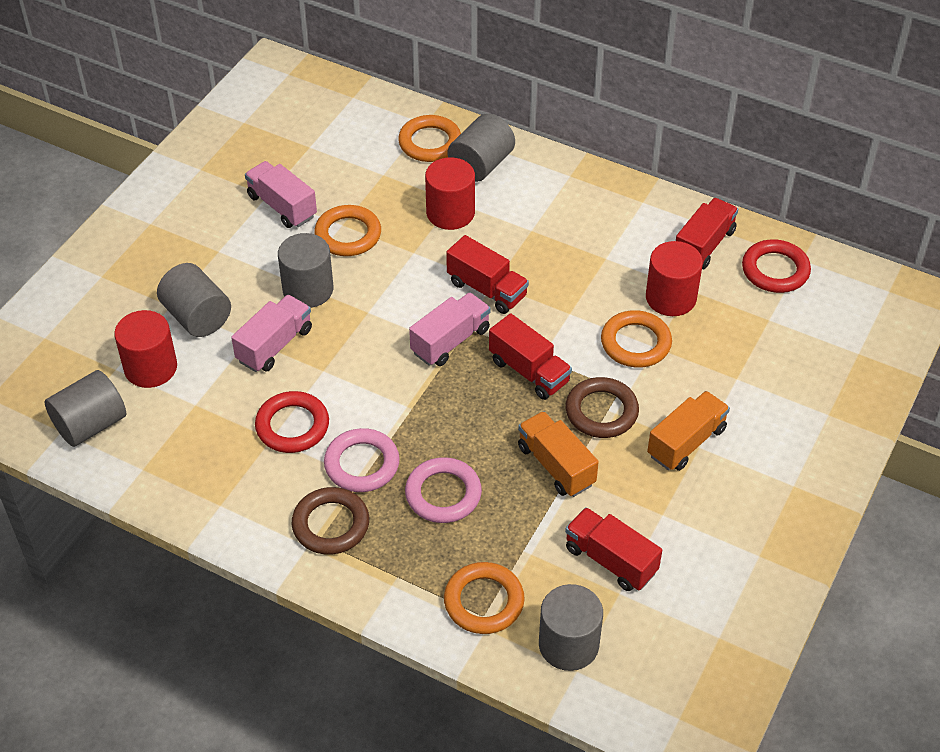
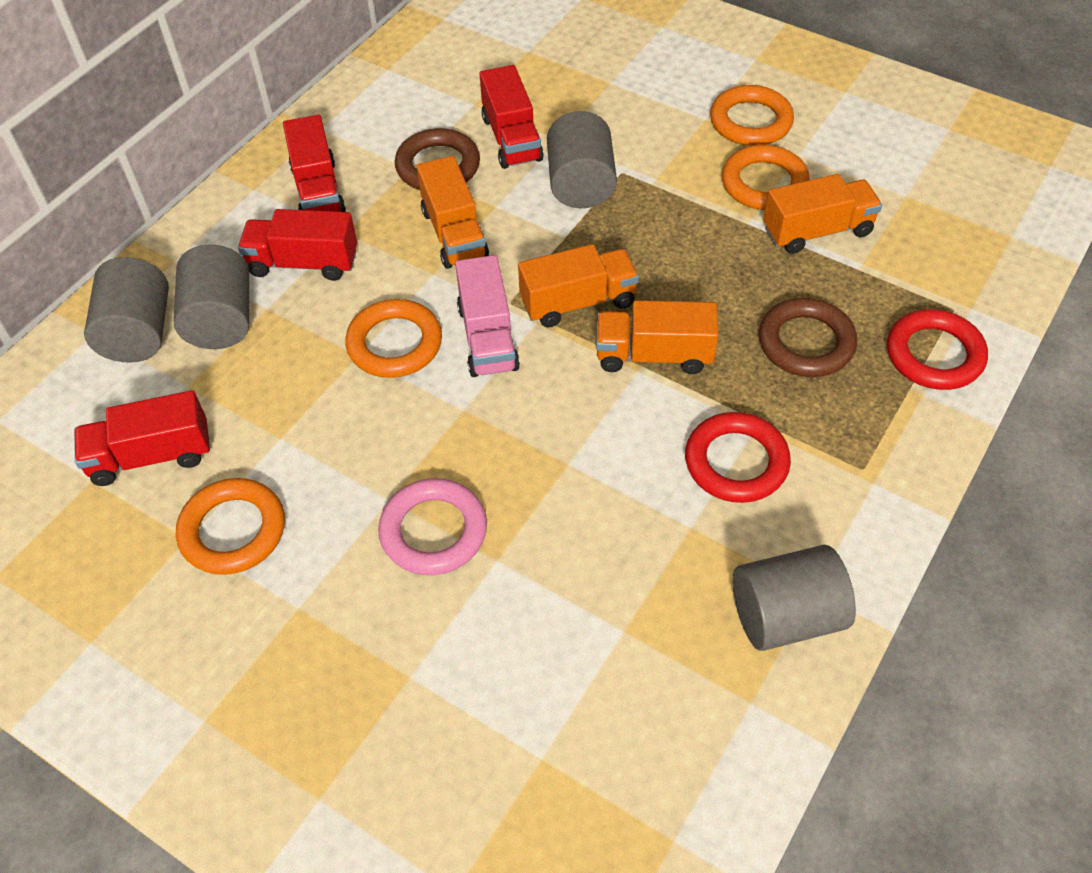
grey cylinder: [45,370,126,447] [157,263,231,337] [278,233,333,308] [447,113,515,182] [539,584,603,671] = 5 -> [84,257,169,363] [174,245,249,349] [547,111,617,208] [733,545,856,651] = 4
orange truck: [518,411,599,497] [647,391,730,471] = 2 -> [417,156,489,269] [518,244,639,328] [596,300,719,374] [763,174,882,254] = 4
pink ring: [324,428,399,492] [405,457,482,523] = 2 -> [378,478,487,575] = 1
pink truck: [231,295,312,372] [245,161,317,228] [409,292,491,366] = 3 -> [455,255,520,377] = 1
red cylinder: [114,310,177,388] [425,157,475,230] [646,241,703,316] = 3 -> none = 0

